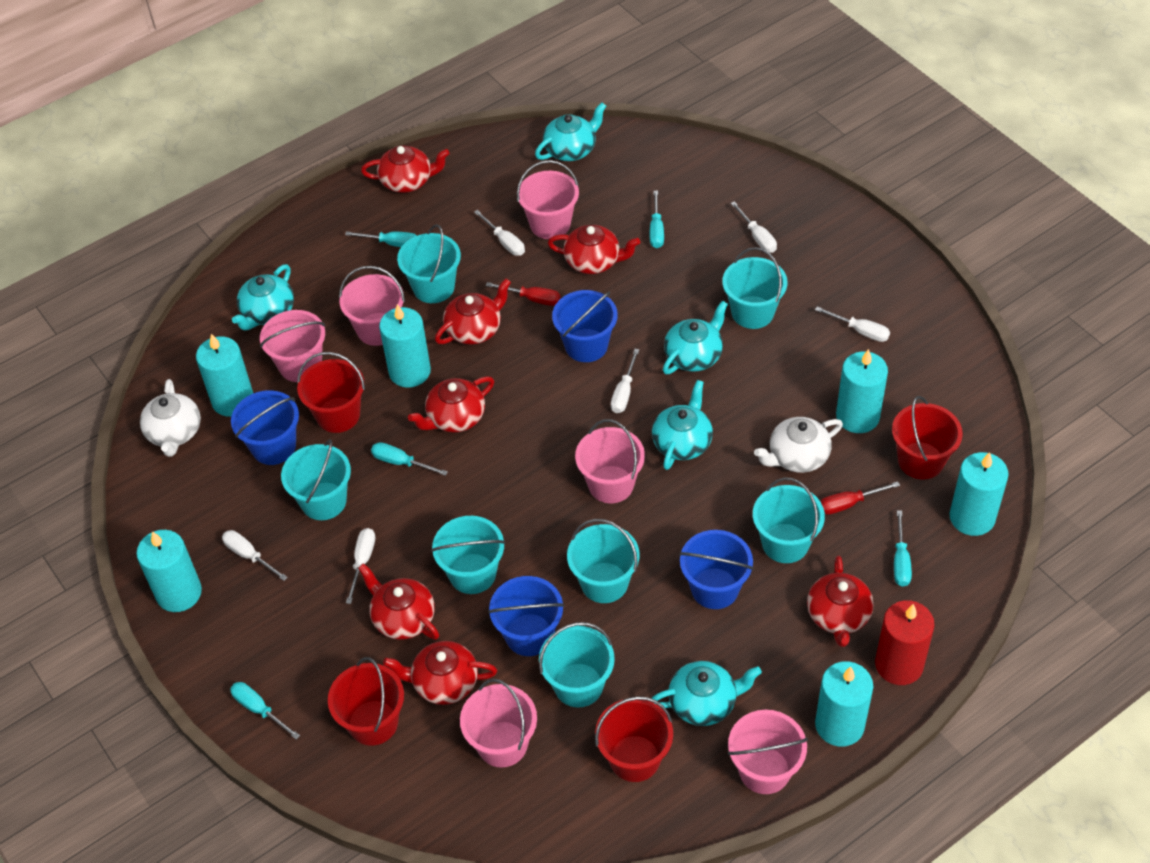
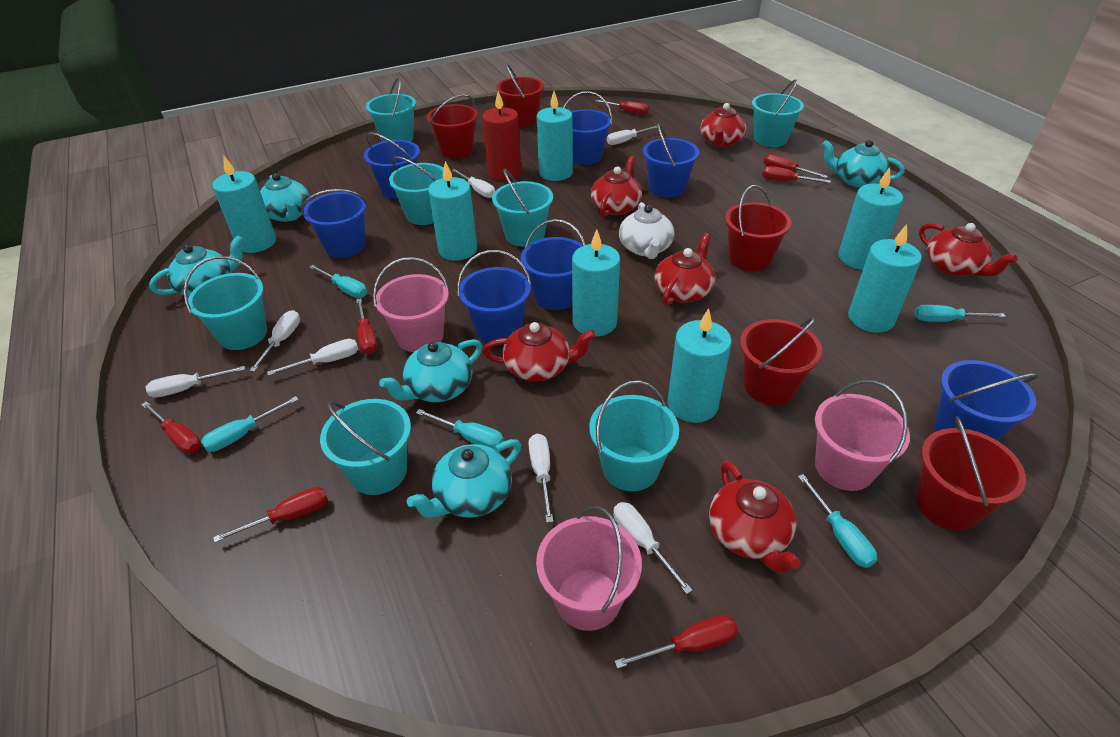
blue bucket: [231,390,299,465] [488,576,565,656] [552,290,618,362] [679,530,754,609] = 4 -> [301,189,368,258] [364,132,420,199] [457,250,531,343] [521,219,586,310] [563,91,612,165] [643,123,699,198] [935,360,1039,441] = 7
pink bucket: [260,310,325,382] [339,266,405,346] [460,679,537,768] [517,160,579,239] [575,419,645,503] [728,710,808,794] = 6 -> [373,257,449,352] [536,506,642,631] [815,380,910,491] = 3
red bucket: [297,352,365,433] [328,657,404,746] [595,696,673,782] [892,396,963,479] = 4 -> [427,94,478,158] [496,63,544,127] [725,185,791,271] [740,317,823,405] [915,416,1026,531] = 5
red screwdriver: [486,282,561,306] [821,481,900,515] = 2 -> [141,401,201,454] [213,487,328,543] [356,298,377,355] [595,100,649,115] [615,615,738,669] [762,166,831,183] [764,154,828,178] = 7
red teapot: [358,563,439,640] [361,145,450,193] [383,641,497,705] [408,376,494,432] [435,278,511,345] [548,225,640,274] [807,555,874,647] = 7 -> [482,322,596,381] [591,156,642,217] [654,233,715,306] [700,103,746,147] [709,461,801,574] [919,223,1017,277] = 6
turquoise candle: [136,530,202,612] [196,334,253,417] [379,304,431,388] [815,661,873,747] [836,349,888,433] [949,452,1009,536] = 6 -> [212,156,276,253] [428,161,478,261] [537,91,573,181] [572,229,620,337] [667,308,732,423] [838,167,903,270] [848,224,922,333] = 7
white screwdriver: [222,530,288,581] [346,528,375,604] [474,210,525,256] [611,349,639,413] [731,201,777,253] [815,307,890,342] = 6 -> [146,366,245,398] [249,310,300,372] [267,339,358,376] [451,169,495,198] [528,434,553,523] [607,126,658,145] [614,502,692,594] = 7
white teapot: [140,379,201,457] [754,417,843,473] = 2 -> [619,202,674,259] = 1

